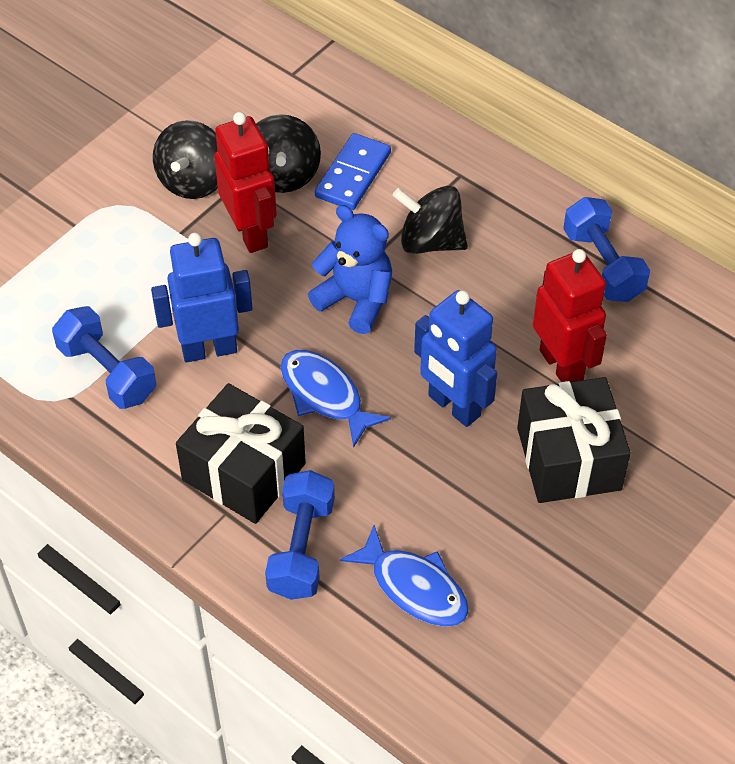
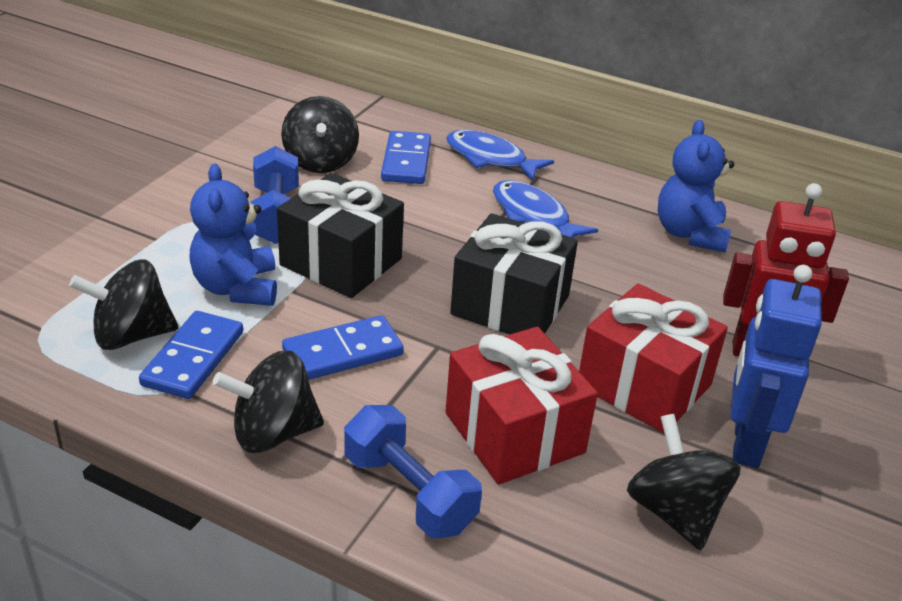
black spinning top: [153,120,218,199] [256,114,321,193] [393,186,468,254] = 3 -> [69,260,178,350] [213,351,324,453] [281,96,359,173] [627,414,741,550] = 4
blue domino: [315,133,391,210] = 1 -> [139,311,243,399] [282,315,404,380] [381,131,431,184] = 3
blue dumbbell: [52,306,156,409] [265,470,335,600] [563,197,650,302] = 3 -> [250,146,299,244] [344,405,482,538] = 2
blue robot: [151,232,253,362] [414,290,497,427] = 2 -> [730,265,822,468] = 1
blue teddy bear: [308,205,392,334] = 1 -> [189,164,277,306] [658,120,734,253] = 2
red gift: none = 0 -> [446,327,598,485] [579,284,728,434] = 2
red robot: [214,112,277,253] [533,249,607,382] = 2 -> [723,183,849,356] = 1

